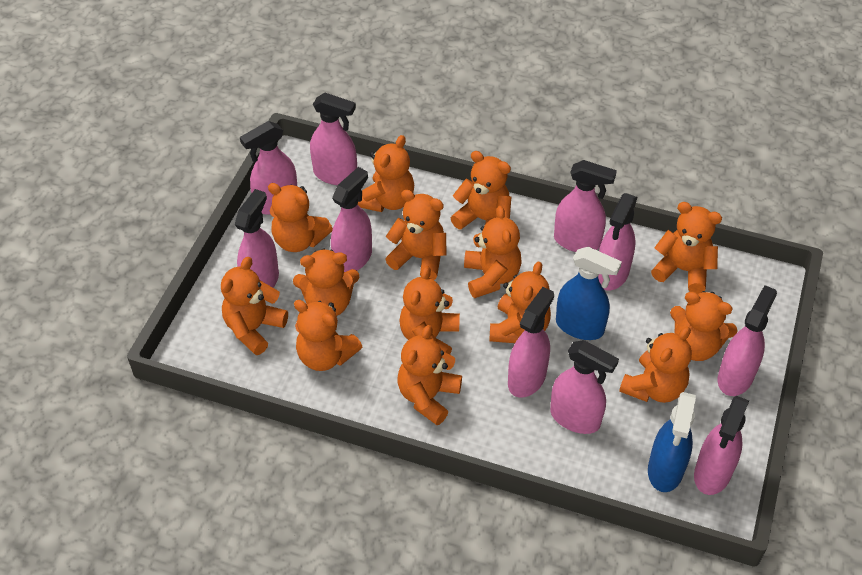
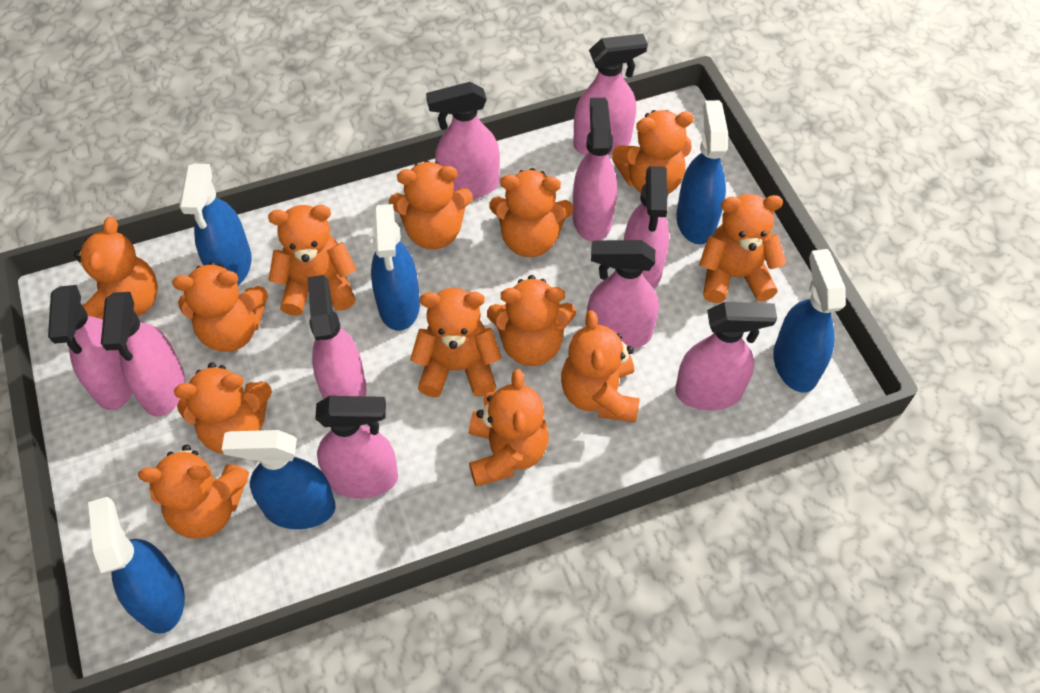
blue spray bottle: [556,247,622,340] [648,392,696,492] = 2 -> [88,497,185,634] [179,164,252,285] [222,430,336,529] [371,204,420,331] [676,100,728,244] [773,249,846,392] = 6
orange teddy bear: [221,257,288,355] [268,183,333,252] [293,248,359,316] [294,300,362,371] [357,135,414,212] [385,190,446,280] [397,325,462,425] [399,266,460,354] [451,151,511,229] [464,206,522,298] [489,261,551,343] [619,326,692,403] [651,202,722,294] [670,291,738,361] = 14 -> [74,217,158,320] [138,445,249,539] [172,261,268,352] [174,362,272,454] [268,205,356,316] [389,161,473,249] [410,288,502,397] [469,369,549,486] [487,275,576,366] [489,168,573,257] [561,310,640,422] [612,110,694,194] [699,194,787,303] = 13

